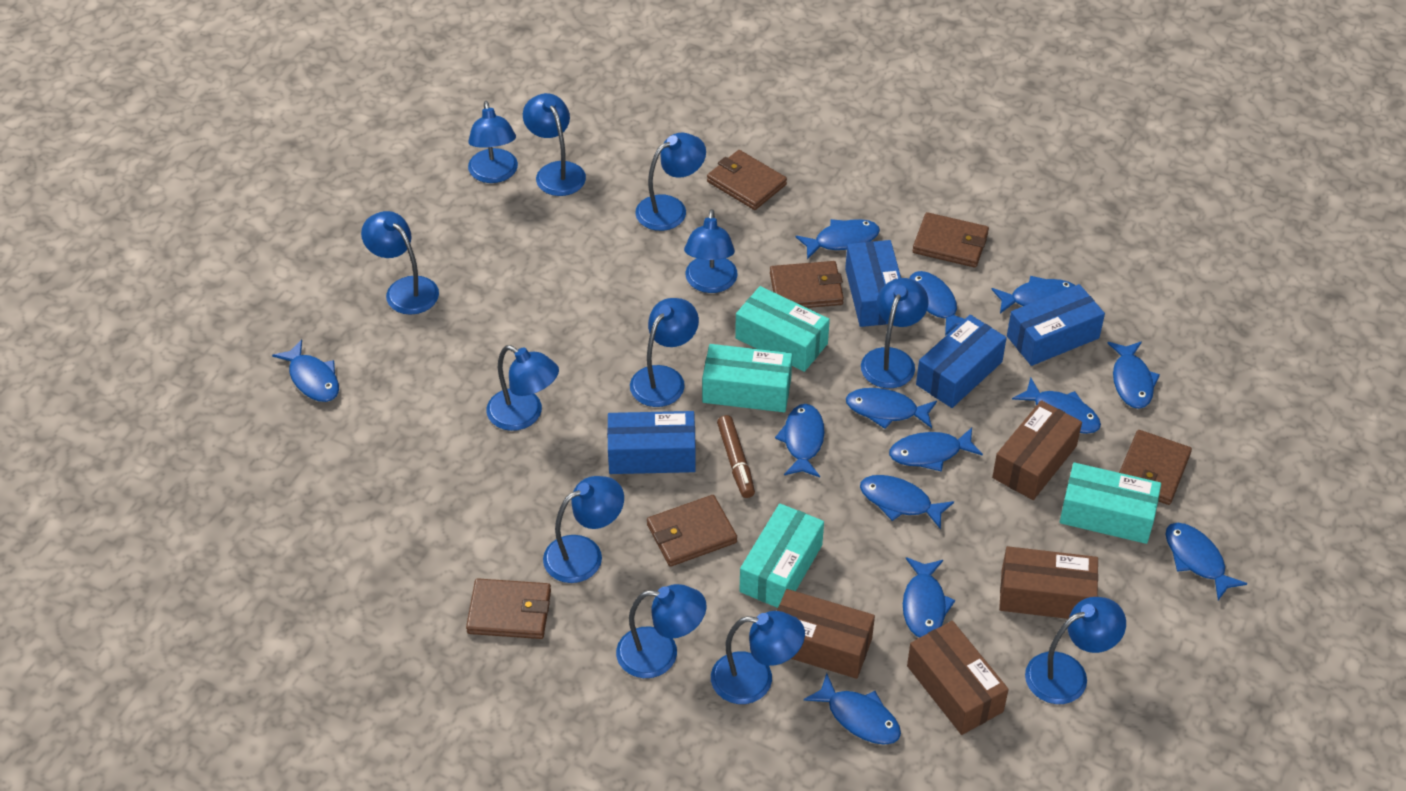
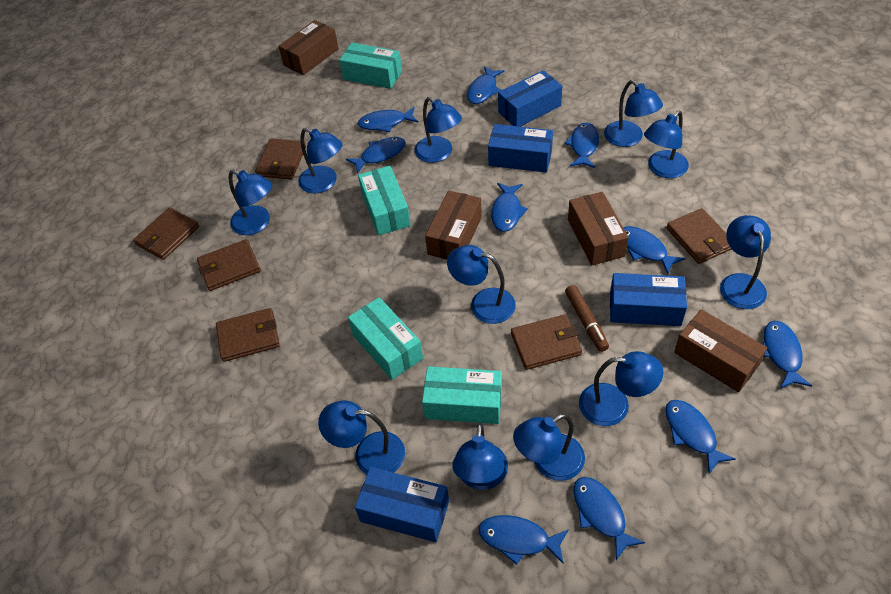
blue fish: [272,339,339,402] [775,404,825,477] [796,219,880,259] [804,673,901,745] [846,388,937,429] [860,475,954,529] [889,427,983,472] [903,557,955,637] [909,271,964,336] [991,276,1076,313] [1012,377,1101,434] [1108,341,1160,409] [1165,523,1247,600] = 13 -> [346,137,406,173] [358,107,418,132] [467,66,505,104] [479,515,568,565] [491,183,528,232] [564,122,599,168] [573,477,645,560] [623,226,685,274] [665,400,736,474] [763,321,812,388] = 10
blue lamp: [361,211,439,315] [468,101,518,183] [487,345,559,431] [523,93,586,196] [543,476,624,583] [616,584,706,678] [630,298,699,407] [635,133,706,231] [684,209,738,293] [711,611,805,704] [861,278,928,388] [1025,597,1126,704] = 12 -> [229,170,272,235] [298,128,342,194] [318,400,405,474] [414,97,462,163] [447,245,516,324] [452,423,508,490] [513,414,585,481] [579,351,664,426] [604,80,663,147] [644,111,689,178] [720,215,771,309] = 11

